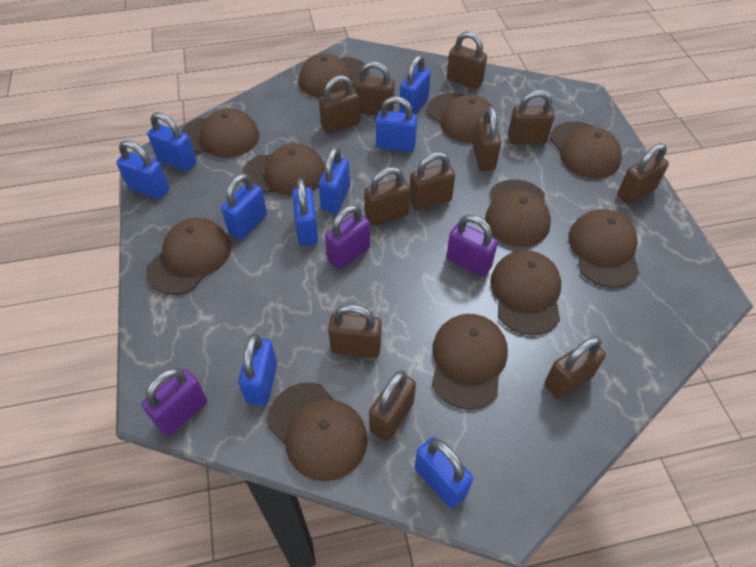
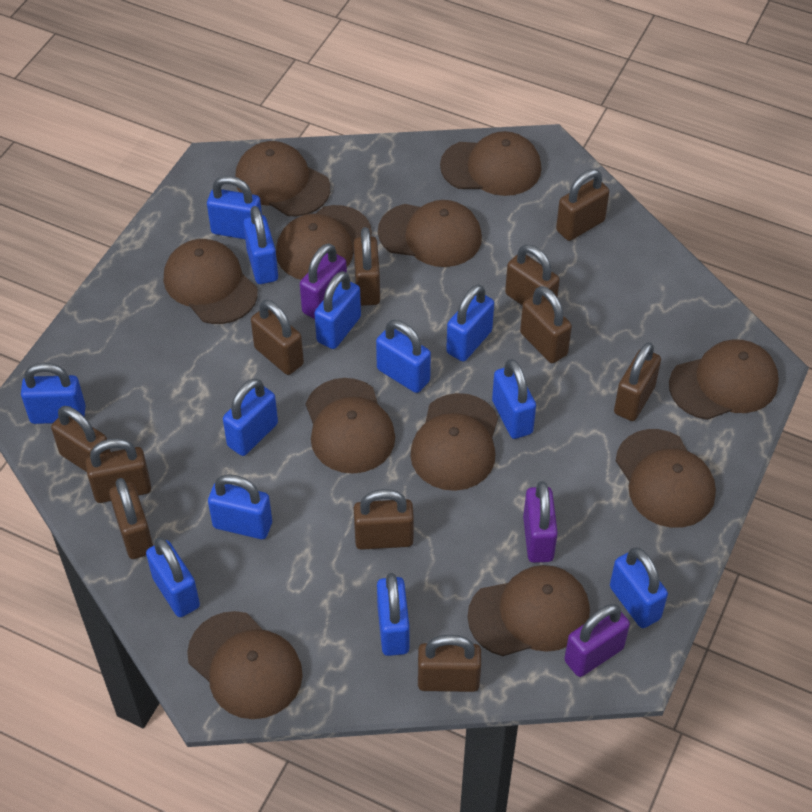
blue padlock: [116,140,169,199] [147,112,196,172] [221,173,267,239] [238,334,277,406] [292,178,318,246] [319,147,350,213] [376,96,417,152] [399,55,431,114] [415,437,473,508] = 9 -> [21,363,86,424] [146,537,200,617] [207,176,262,239] [208,474,272,539] [223,378,278,456] [243,206,278,284] [314,271,361,349] [376,320,431,393] [377,573,410,656] [446,284,494,361] [492,359,536,439] [610,548,668,628] = 12

